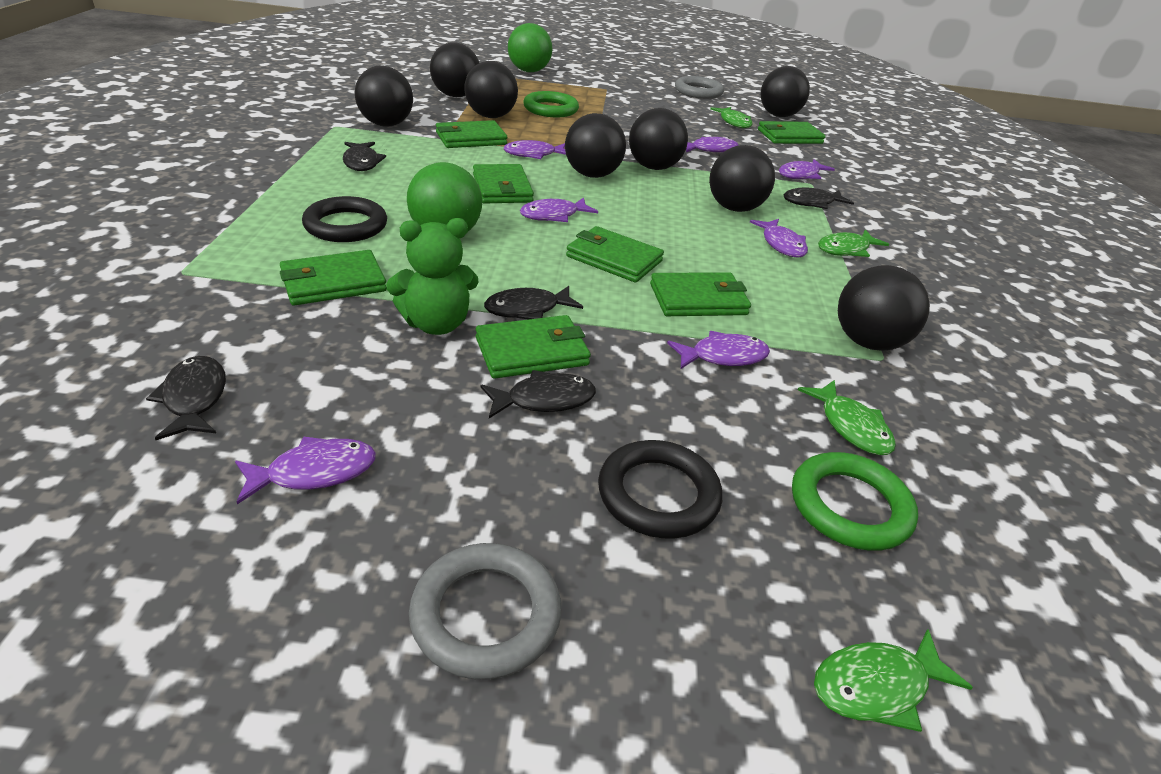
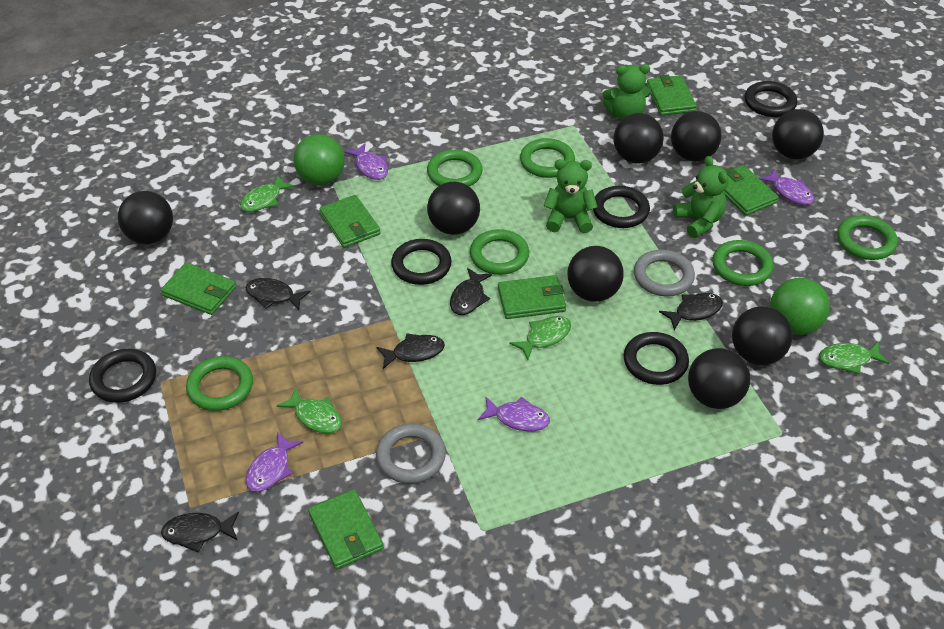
black ring: [302,196,387,242] [598,440,722,539] = 2 -> [89,349,156,403] [391,239,452,285] [593,186,650,228] [624,332,689,385] [745,81,797,117] = 5
green ring: [523,91,579,117] [792,452,918,551] = 2 -> [186,356,253,411] [427,149,483,187] [470,229,529,275] [520,138,575,178] [712,240,774,286] [837,216,898,260] = 6
green teddy bear: [386,218,479,335] = 1 -> [544,159,597,233] [603,64,651,120] [673,156,728,238] = 3
green wallet: [280,250,387,306] [436,120,507,148] [473,164,534,203] [476,315,591,379] [566,226,664,283] [650,272,751,316] [758,121,826,144] = 7 -> [161,263,236,315] [308,489,384,569] [320,195,380,248] [498,275,566,319] [646,74,697,116] [723,165,778,215] = 6
purple fish: [235,437,376,504] [504,140,566,159] [520,197,598,222] [667,331,770,369] [686,137,739,152] [750,219,808,258] [779,159,835,179] = 7 -> [246,432,303,492] [344,143,388,180] [478,396,550,431] [759,168,814,205] = 4

